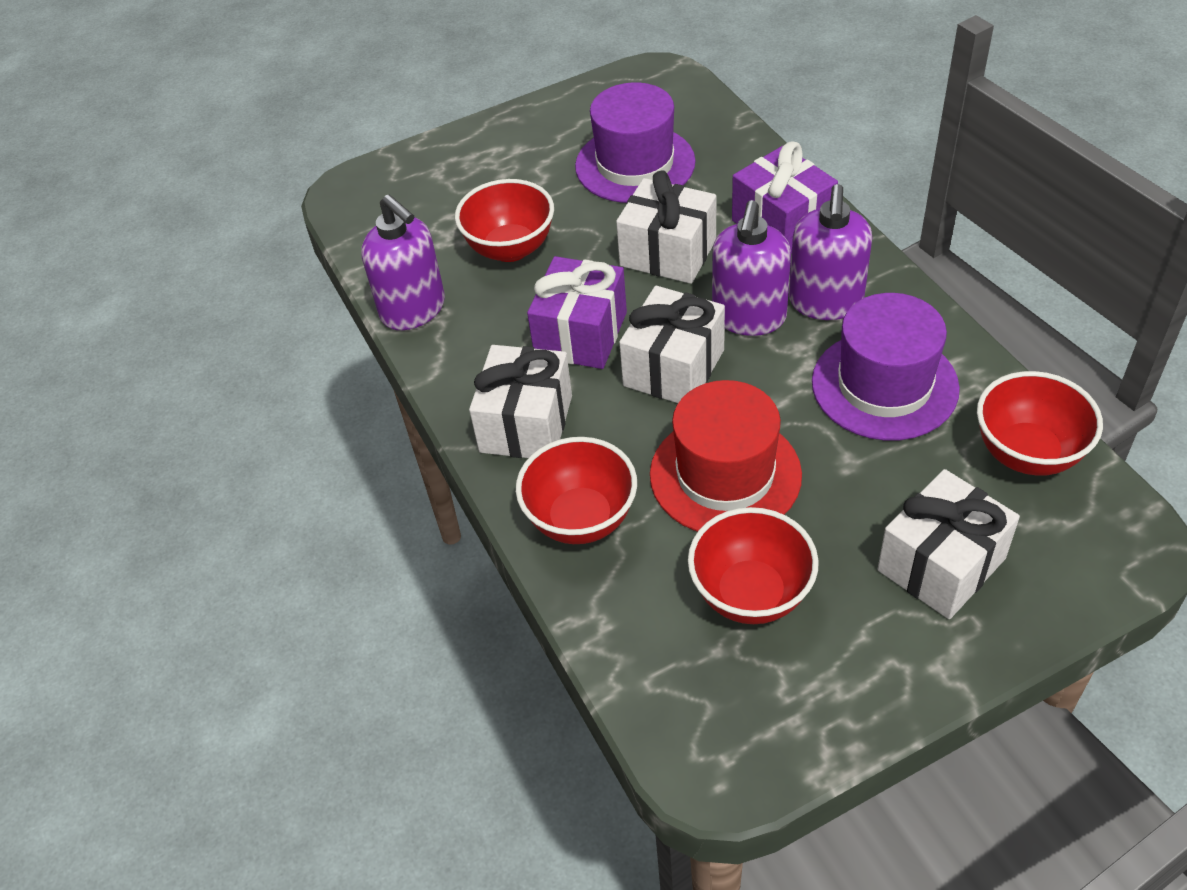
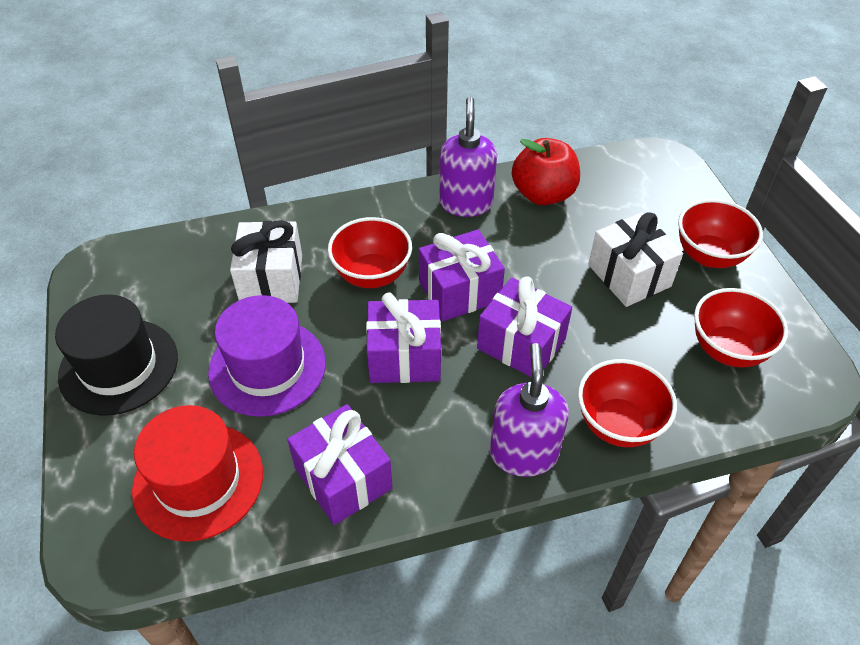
black hat: none = 0 -> [55,294,178,416] = 1
purple gift: [527,256,627,369] [732,141,838,254] = 2 -> [287,404,393,525] [366,293,441,383] [419,229,505,321] [477,277,572,377] = 4
purple hat: [575,82,696,203] [812,293,960,441] = 2 -> [208,295,326,417] = 1
purple soap dispenser: [361,195,445,330] [712,200,791,336] [789,184,872,320] = 3 -> [440,97,497,217] [490,343,569,477] = 2
red apple: none = 0 -> [512,138,580,205] = 1
white gift: [469,345,572,458] [616,170,716,284] [619,286,725,403] [878,469,1020,619] = 4 -> [230,220,302,303] [588,212,683,307] = 2

